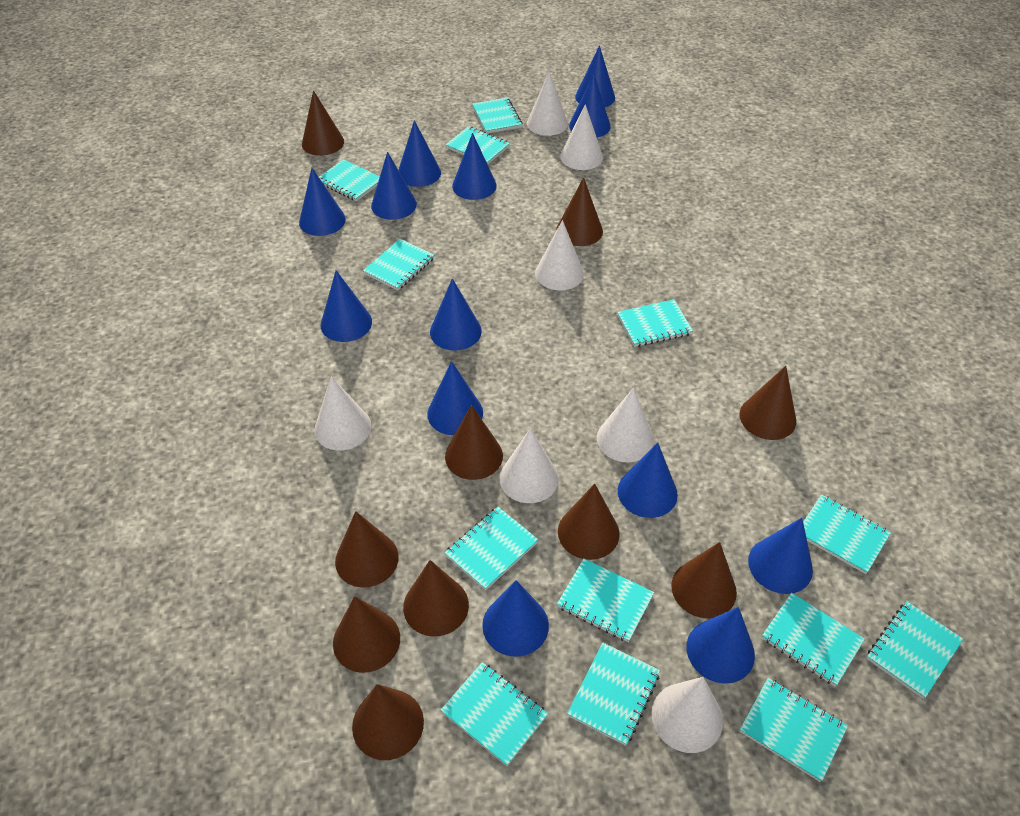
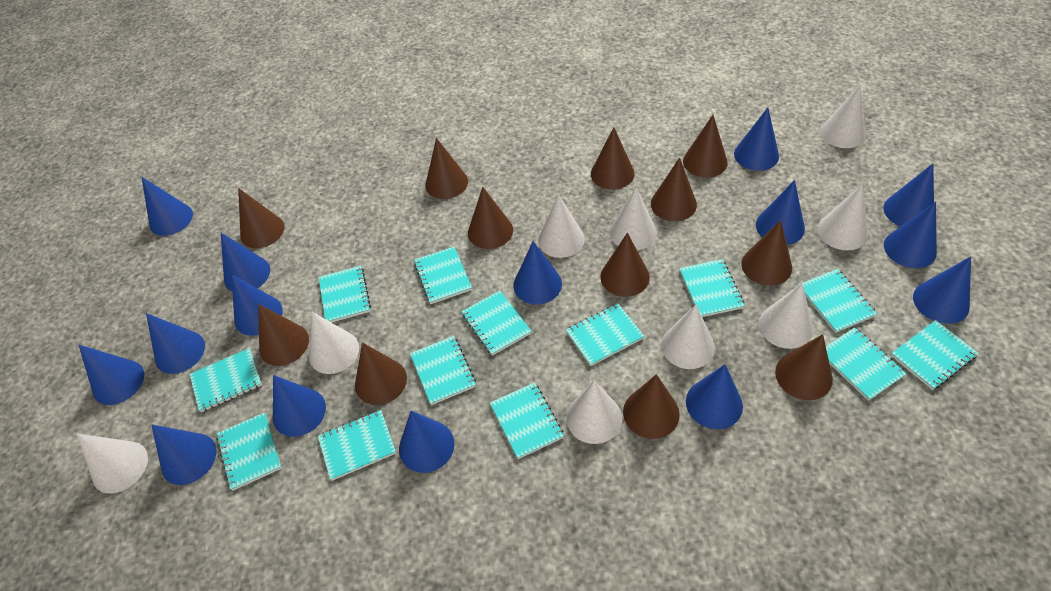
blue cone: [299,168,346,236] [321,270,372,342] [371,152,417,220] [399,120,441,187] [427,361,483,435] [430,278,482,351] [452,133,497,200] [482,580,549,657] [569,74,611,138] [575,45,615,107] [618,442,678,518] [687,607,755,684] [748,518,813,594] = 13 -> [79,345,144,405] [141,177,193,236] [146,313,205,374] [152,425,216,485] [221,233,270,292] [232,275,283,336] [273,375,326,437] [399,411,454,473] [513,241,562,304] [686,364,743,429] [734,108,779,171] [756,180,805,245] [883,164,934,226] [884,202,937,268] [913,257,971,324] = 15
brown cone: [302,90,344,156] [333,596,400,673] [335,511,399,588] [352,684,424,760] [403,560,469,636] [445,405,503,480] [556,177,603,246] [558,484,620,560] [671,542,737,619] [740,366,796,440] = 10 -> [238,188,285,248] [258,304,309,366] [355,342,407,405] [425,138,468,199] [468,187,513,249] [591,127,635,190] [600,233,650,297] [623,374,680,439] [651,158,697,221] [683,115,728,178] [741,220,792,286] [775,334,833,400] = 12
white cone: [314,376,371,451] [500,428,559,503] [527,71,568,136] [535,220,584,290] [560,104,603,170] [597,388,654,462] [651,677,723,753] = 7 -> [77,434,148,494] [309,312,359,374] [538,195,585,258] [566,380,622,444] [610,187,657,250] [661,304,715,369] [759,283,813,349] [817,185,868,250] [820,85,866,148] = 9

